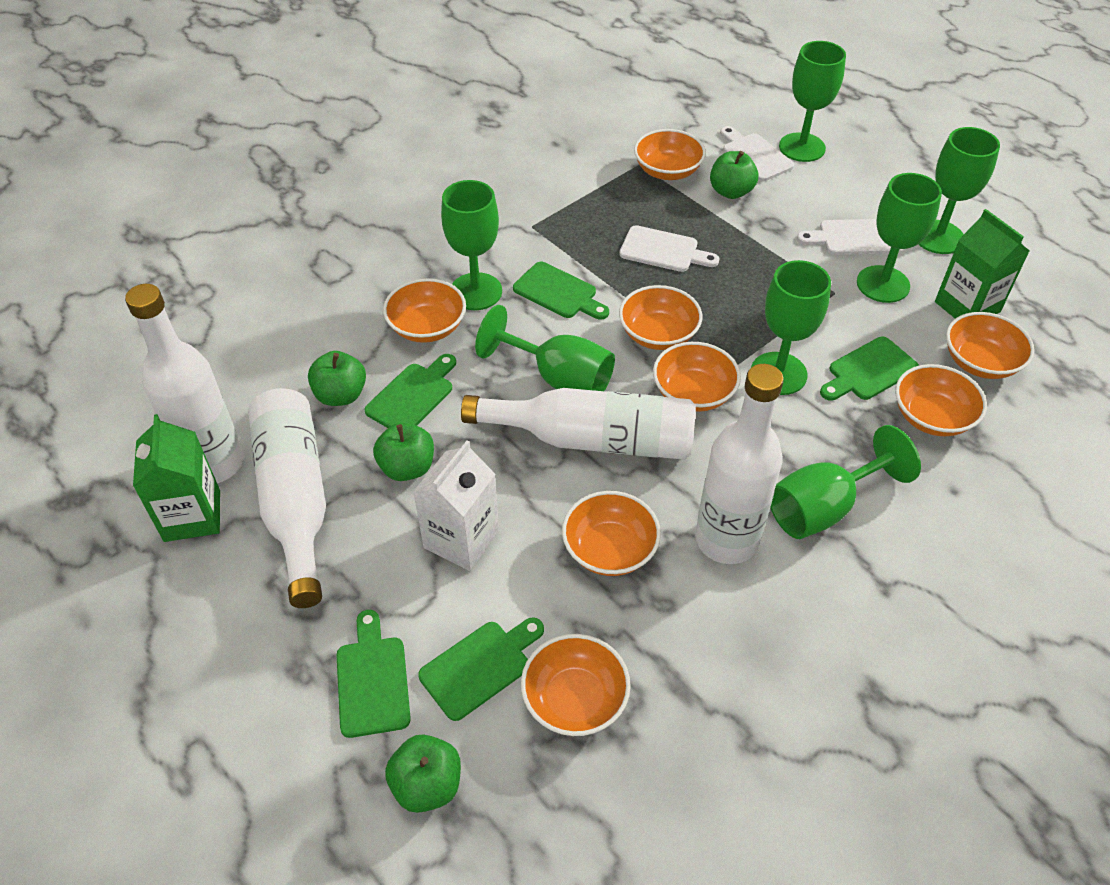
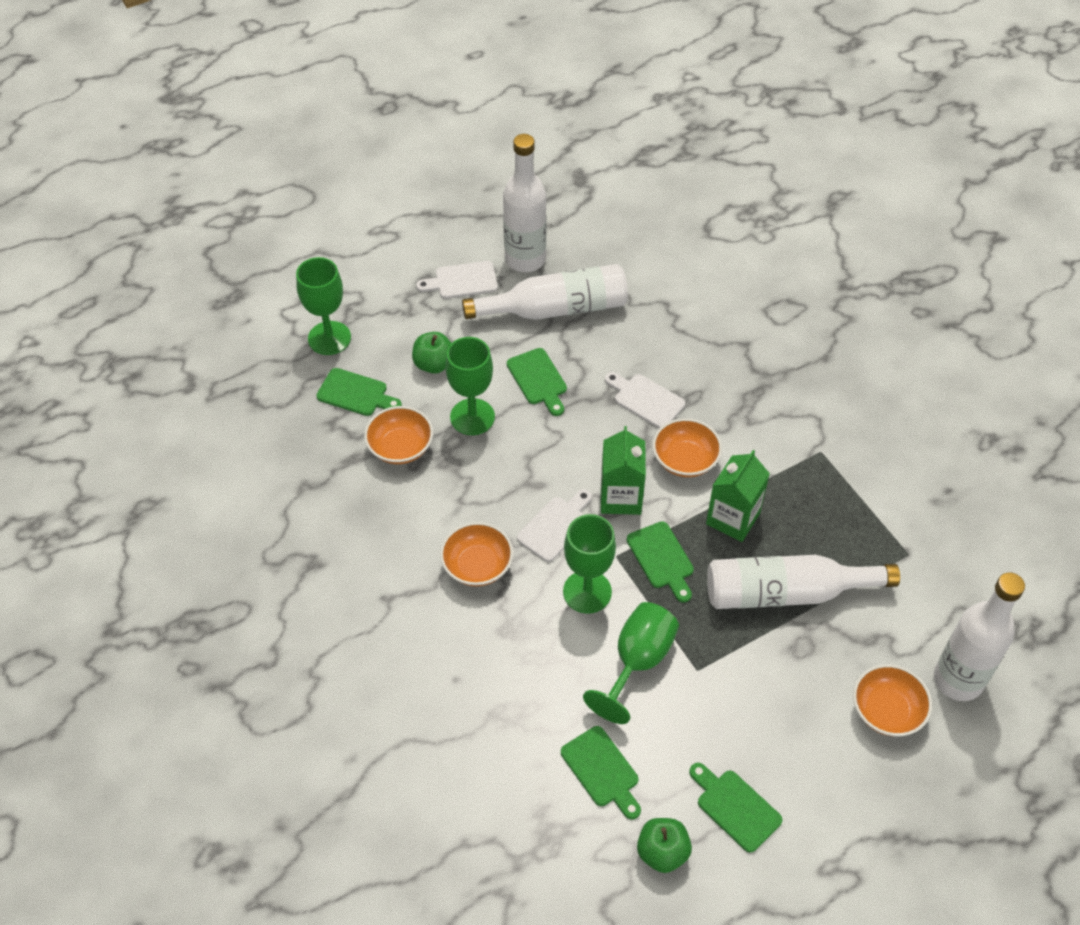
green apple: [308,351,366,406] [373,422,434,481] [385,735,461,813] [710,151,758,199] = 4 -> [412,332,451,374] [637,818,692,873] = 2
green goblet: [441,180,502,310] [475,305,615,391] [751,260,831,395] [770,425,921,539] [779,41,846,162] [857,173,942,303] [918,127,1000,254] = 7 -> [296,257,351,355] [445,337,495,435] [563,514,616,614] [583,602,679,724] = 4
orange bowl: [383,278,466,343] [521,634,631,736] [562,491,661,576] [619,285,702,350] [634,129,706,180] [653,342,741,412] [895,364,987,436] [946,312,1035,379] = 8 -> [364,406,433,464] [440,522,513,587] [653,418,722,477] [853,664,932,736] = 4
white carton: [413,441,499,571] = 1 -> none = 0

